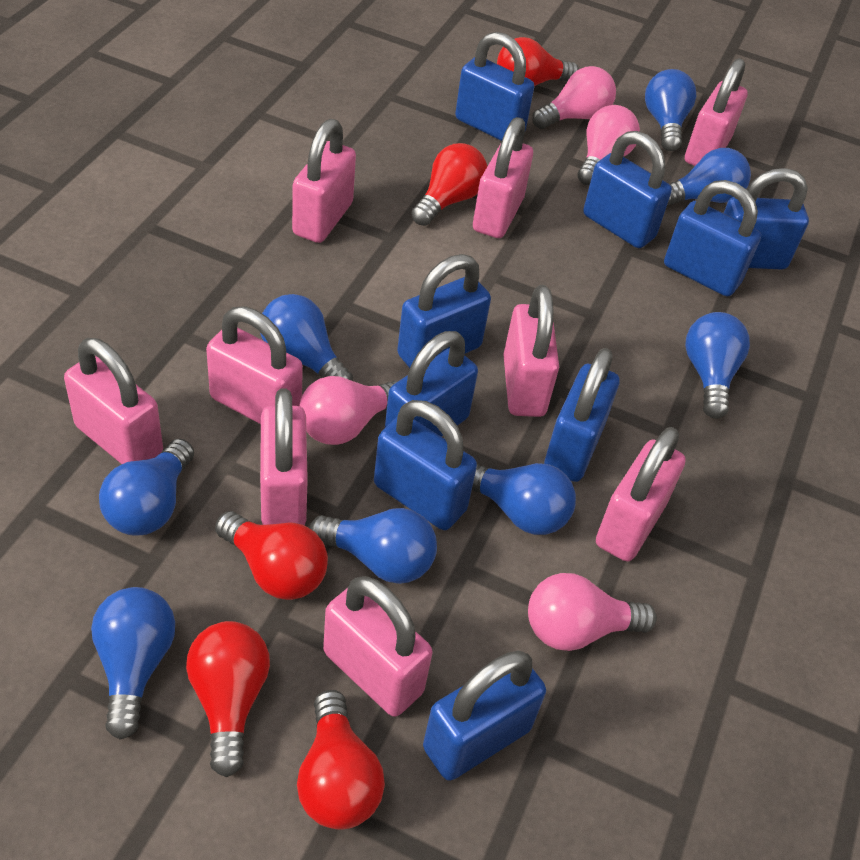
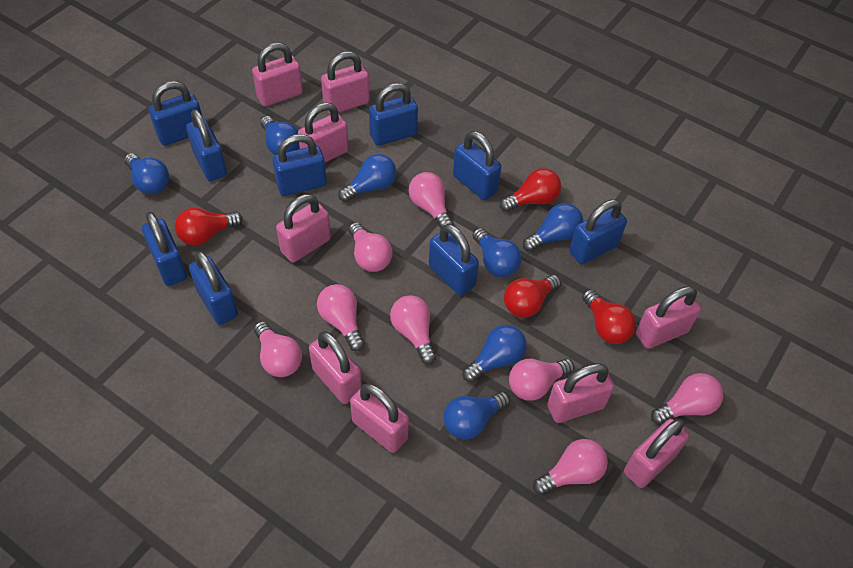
blue light bulb: [91,587,175,740] [99,439,194,536] [260,294,353,381] [309,508,437,584] [472,463,576,535] [645,69,696,151] [667,148,751,206] [685,312,750,419] = 8 -> [124,153,169,194] [260,116,299,155] [338,154,396,202] [444,392,510,440] [463,325,527,382] [472,228,522,277] [523,203,583,252] = 7
pink light bulb: [299,376,398,445] [528,573,657,651] [532,66,616,129] [577,105,640,186] = 4 -> [254,321,302,377] [317,284,365,351] [348,222,392,272] [390,295,436,364] [409,172,453,229] [509,359,574,401] [533,439,608,495] [651,373,723,425] = 8
red light bulb: [186,621,270,777] [215,511,328,600] [297,690,385,830] [411,143,487,226] [497,37,579,86] = 5 -> [175,208,243,246] [500,168,561,212] [504,275,561,318] [582,289,636,344] = 4

